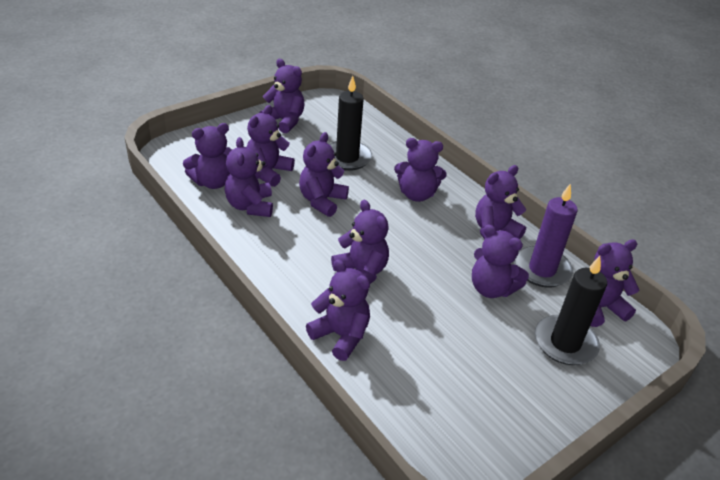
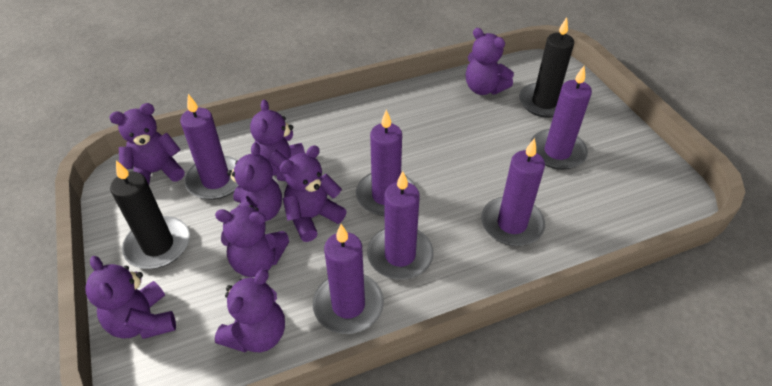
purple candle: [515,183,578,288] = 1 -> [180,94,239,200] [313,224,384,334] [356,110,415,216] [367,171,434,280] [481,138,545,246] [530,66,592,170] = 6
purple teddy bear: [183,123,232,189] [225,137,273,217] [246,105,295,187] [260,59,305,133] [299,132,349,217] [306,259,370,361] [331,200,389,284] [394,138,447,202] [472,224,529,298] [475,165,527,240] [590,239,640,327] = 11 -> [85,256,176,339] [109,103,185,185] [215,205,289,277] [215,269,285,353] [227,143,282,221] [250,99,305,181] [280,145,347,242] [466,28,514,95] = 8

